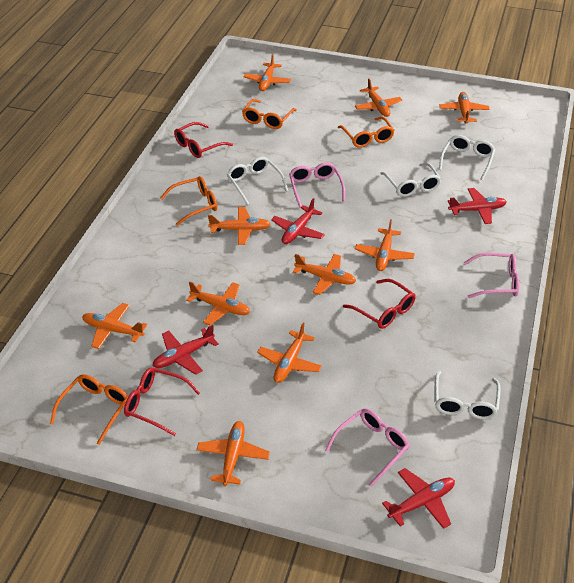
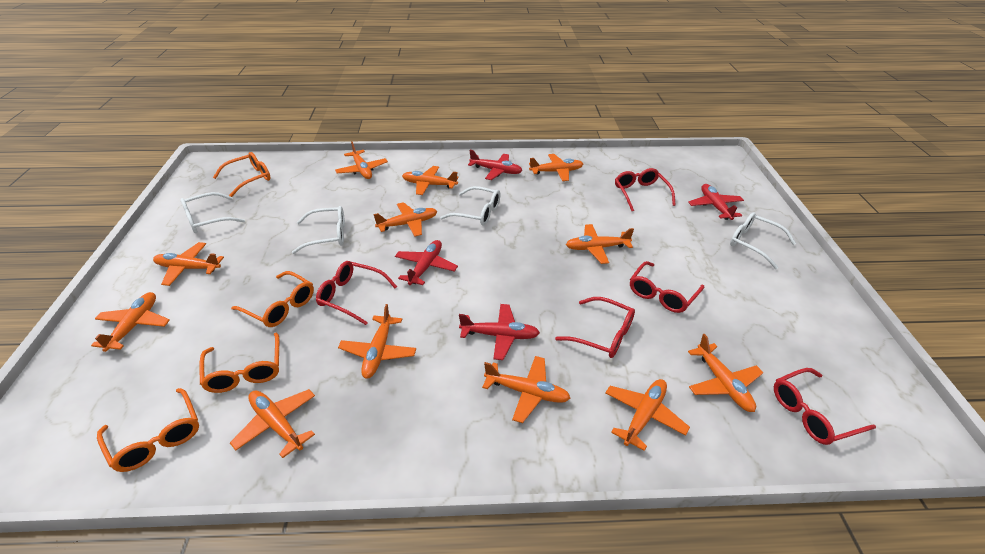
orange plane: [82,303,147,349] [186,281,250,325] [196,421,270,486] [208,207,270,245] [243,54,291,91] [257,323,322,383] [293,254,356,295] [355,78,402,117] [355,219,415,271] [439,92,490,124] = 10 -> [91,292,170,352] [153,242,224,286] [230,389,315,458] [335,141,388,179] [338,304,416,379] [374,202,437,237] [402,166,459,195] [482,356,570,423] [529,154,583,181] [566,224,634,264] [605,379,690,451] [688,334,763,412] = 12
pink glasses: [289,163,345,208] [325,409,410,487] [464,253,520,298] = 3 -> none = 0
red glasses: [124,368,200,436] [174,122,233,158] [343,279,415,329] = 3 -> [316,261,397,325] [555,297,635,358] [615,168,676,211] [630,261,704,313] [774,368,876,445] = 5

